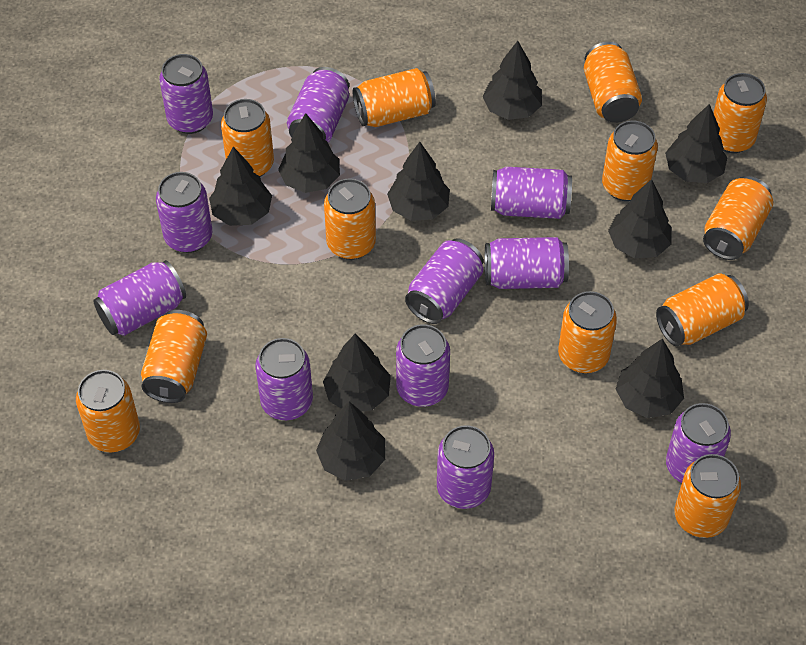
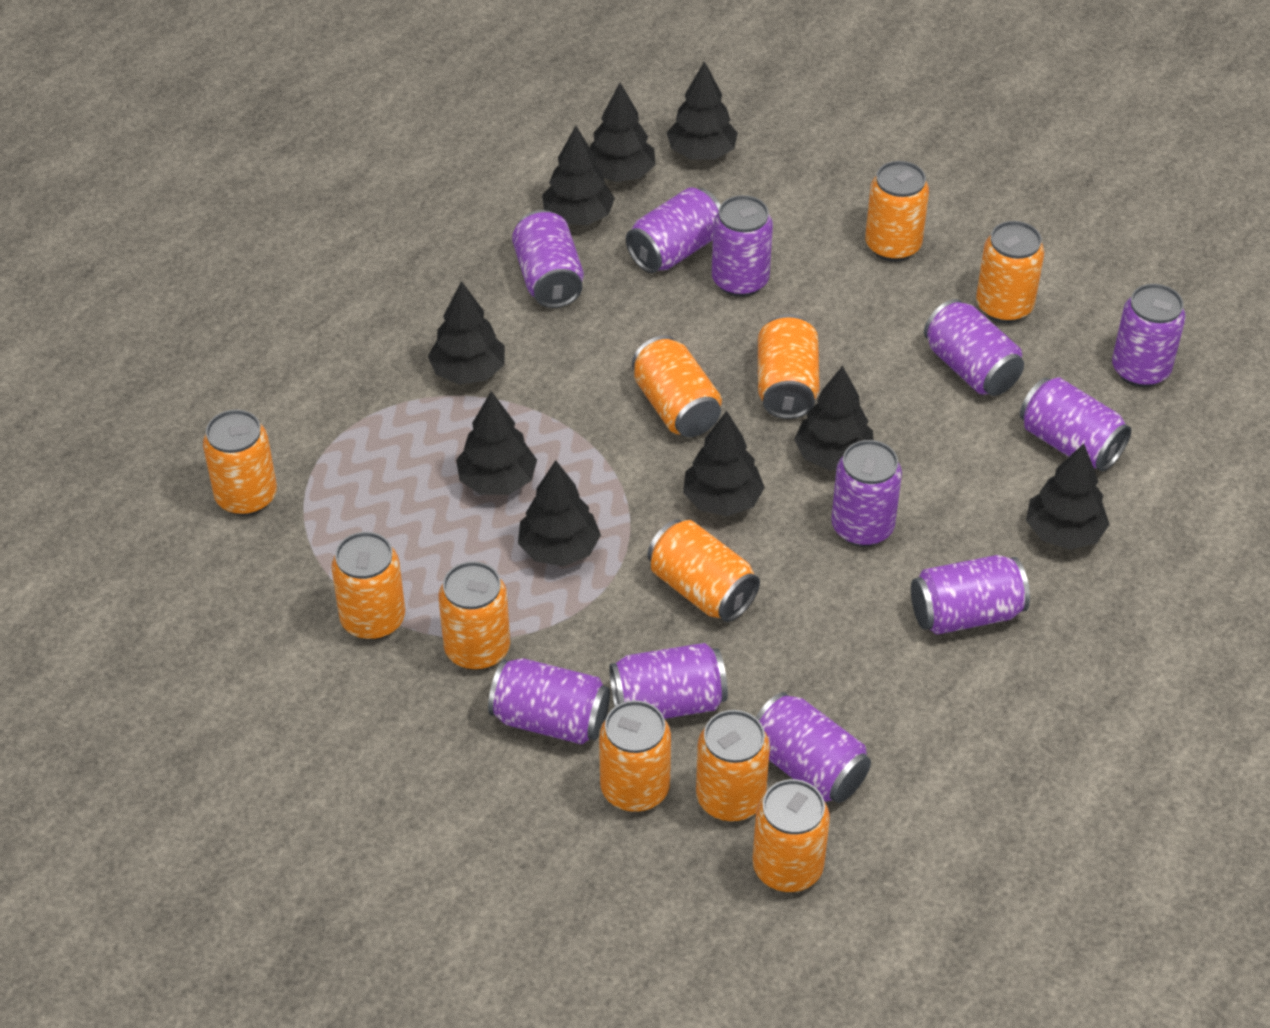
orange can: [76,370,140,452] [141,310,207,403] [221,99,274,177] [324,179,376,260] [353,68,436,127] [558,291,617,373] [584,42,642,123] [602,121,658,201] [656,273,749,346] [675,454,741,538] [703,176,773,260] [713,73,767,153] = 12 -> [203,410,277,516] [331,532,405,640] [439,561,510,671] [599,700,671,812] [632,335,722,437] [648,520,760,622] [696,710,770,822] [753,779,830,892] [758,314,820,419] [865,161,929,262] [976,221,1044,323] = 11

